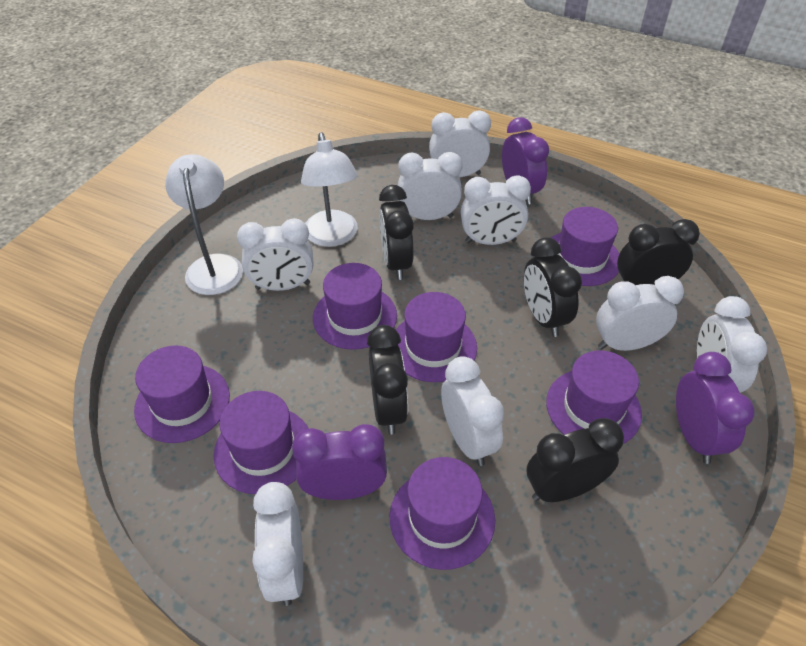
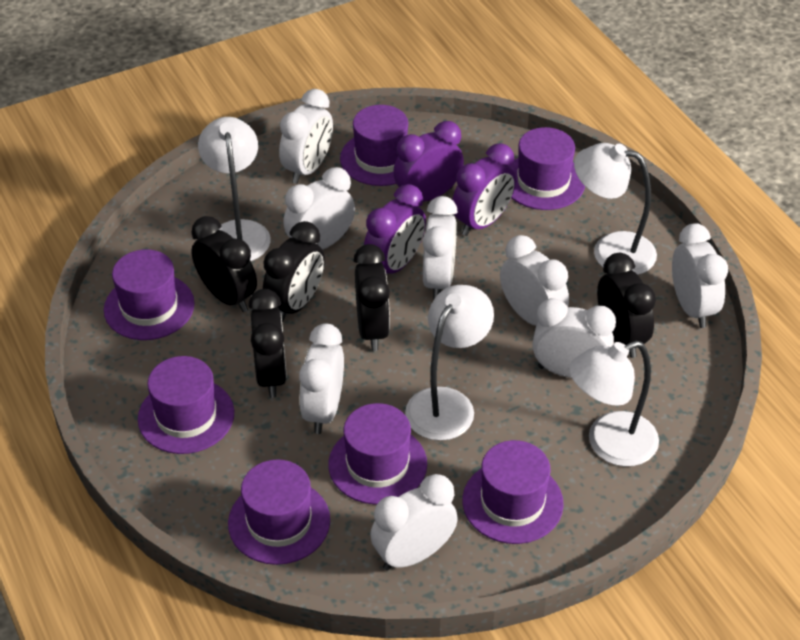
white lamp: [165,154,243,295] [301,132,358,247] = 2 -> [198,117,271,261] [405,285,494,441] [569,341,659,467] [574,143,657,275] = 4

